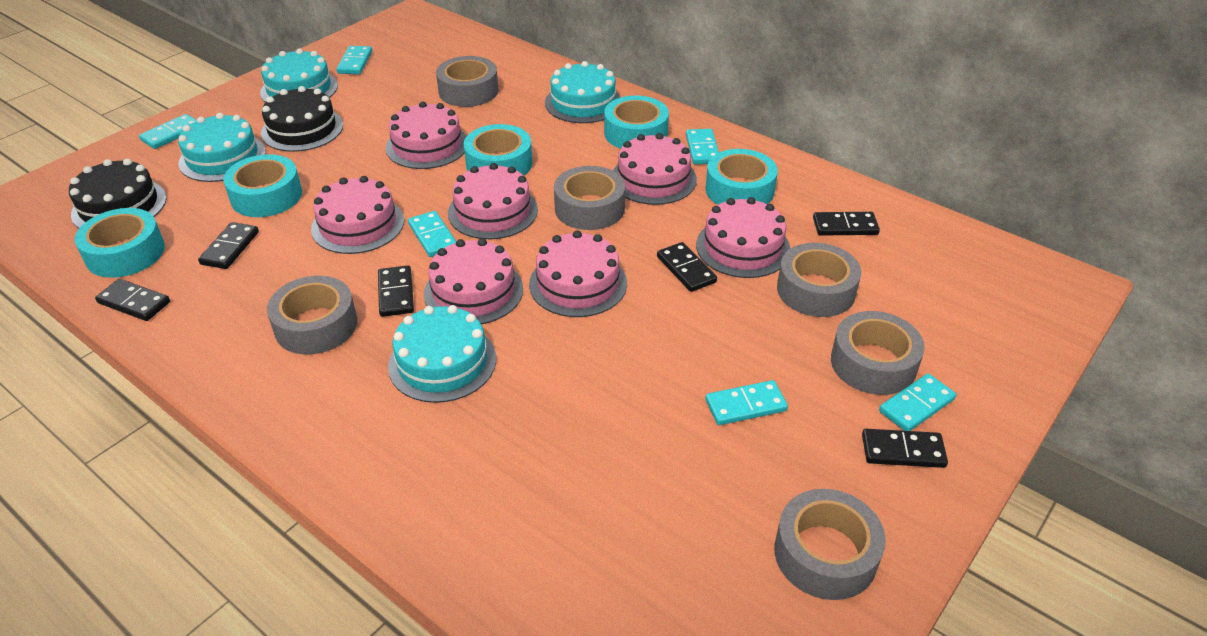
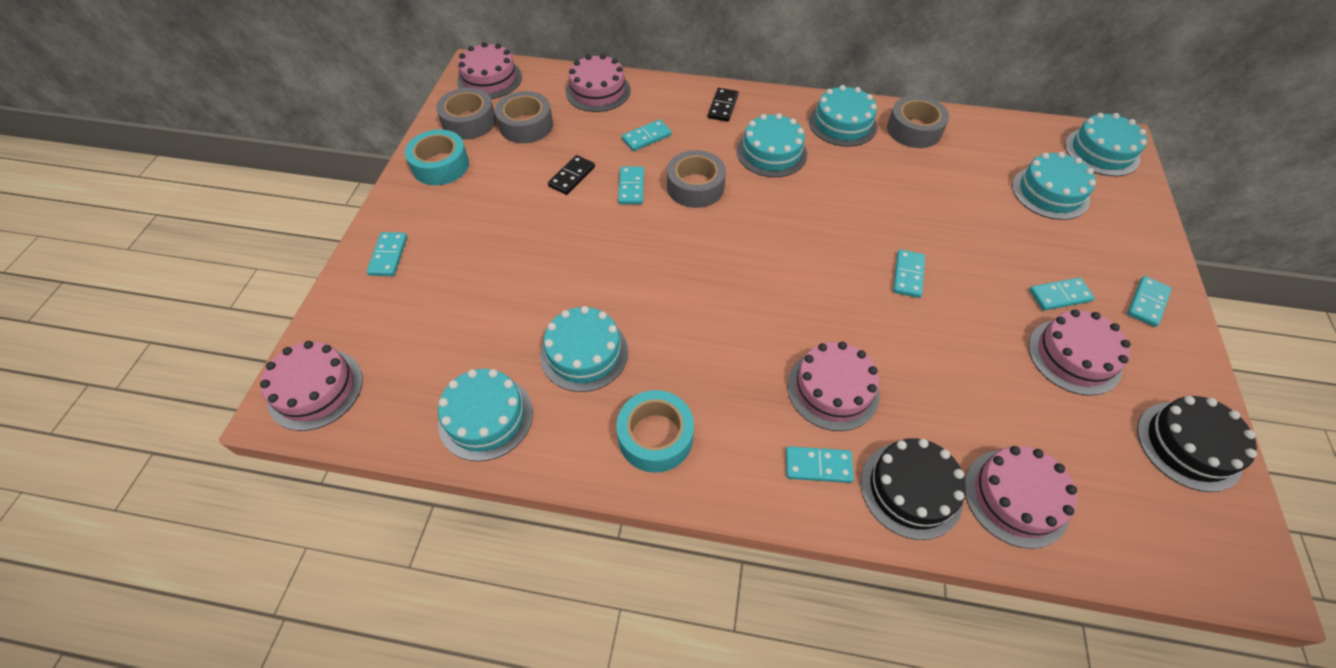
black domino: [95,279,170,321] [198,222,259,269] [378,265,414,317] [657,242,717,292] [813,212,880,236] [862,429,948,468] = 6 -> [548,155,595,195] [708,88,739,122] = 2
grey tape: [267,276,357,355] [436,56,498,107] [554,166,625,230] [774,489,886,600] [777,243,861,317] [831,311,925,395] = 6 -> [436,88,496,140] [495,91,553,143] [667,150,726,208] [887,95,949,148] = 4
pink cake: [311,176,404,254] [386,102,466,169] [424,238,523,324] [448,163,538,239] [529,231,627,317] [613,133,697,205] [696,197,790,278] = 7 -> [260,341,363,431] [457,42,522,99] [566,54,631,112] [787,342,880,431] [965,446,1077,549] [1028,309,1131,396] = 6
turquoise cake: [178,113,266,182] [260,48,338,102] [388,305,496,403] [545,61,621,123] = 4 -> [438,369,533,461] [540,306,628,392] [737,113,807,177] [809,85,877,147] [1012,152,1096,220] [1065,113,1147,176] = 6
turquoise domino: [139,114,197,149] [337,46,372,74] [408,211,456,257] [686,129,719,164] [705,380,788,425] [879,374,956,431] = 6 -> [367,232,407,276] [618,166,644,204] [622,120,672,151] [786,446,854,483] [893,249,925,298] [1029,278,1095,311] [1127,276,1172,327] = 7
turquoise tape: [74,208,165,278] [223,154,302,217] [464,124,533,176] [604,96,669,149] [706,149,778,205] = 5 -> [405,129,469,185] [616,390,694,473] = 2

